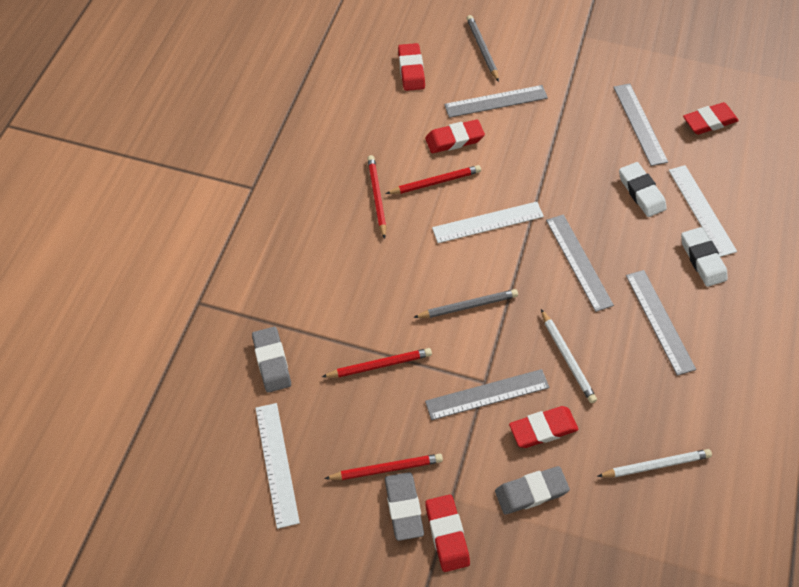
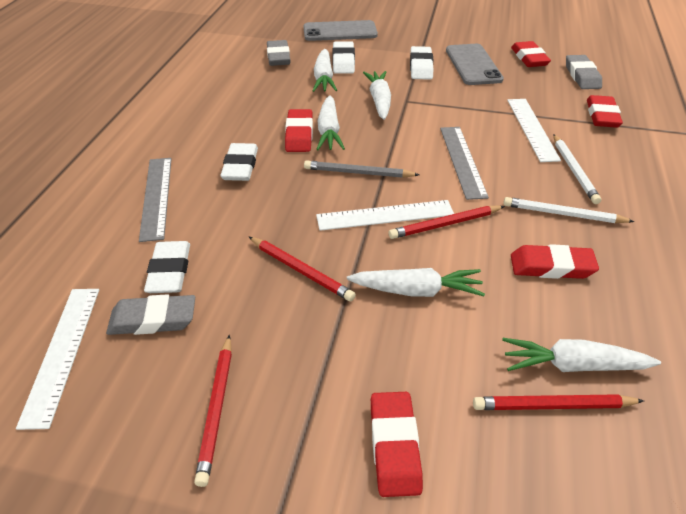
grey pencil: [413,289,518,318] [467,15,499,82] = 2 -> [304,160,419,178] = 1
grey phone: none = 0 -> [303,20,378,41] [446,44,504,85] = 2
grey ruler: [425,369,549,420] [444,85,548,118] [546,214,614,312] [613,83,668,166] [626,270,696,376] = 5 -> [139,158,172,242] [440,127,489,200] = 2
white carrot: none = 0 -> [312,49,337,92] [316,95,345,150] [347,268,485,297] [363,71,391,120] [502,338,661,372] = 5
white eraser: [619,162,667,217] [681,227,728,287] = 2 -> [144,241,190,293] [220,143,258,181] [332,41,355,74] [410,46,434,80] = 4

